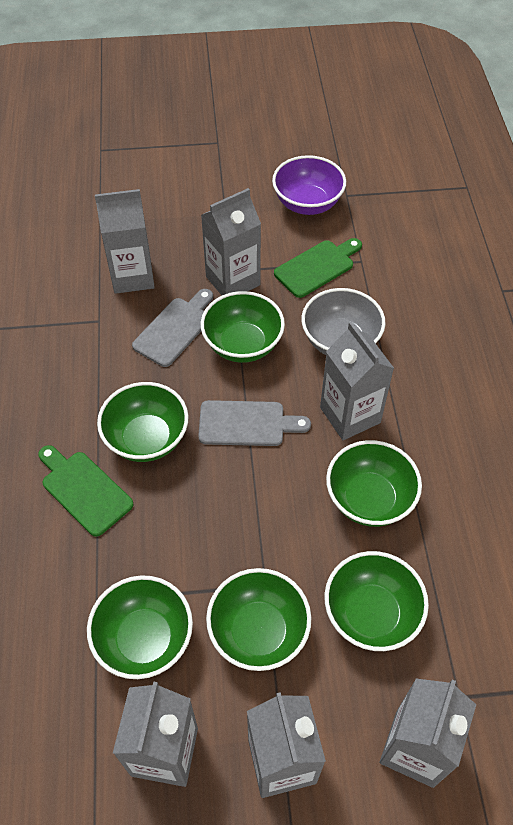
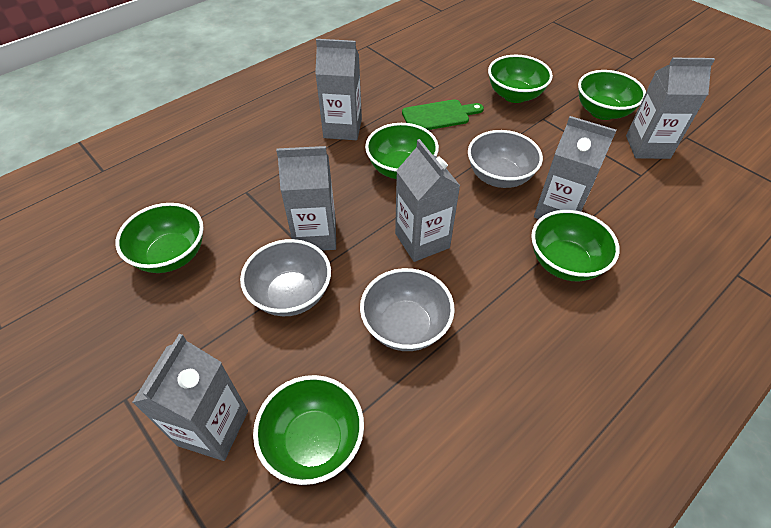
green cutting board: [38,445,134,537] [274,238,362,298] = 2 -> [402,99,484,130] = 1
grey bowl: [301,288,385,355] = 1 -> [240,239,331,316] [360,268,455,351] [468,130,543,188] = 3
grey cutting board: [132,289,213,367] [198,400,311,446] = 2 -> none = 0
purple bowl: [272,155,346,215] = 1 -> none = 0

